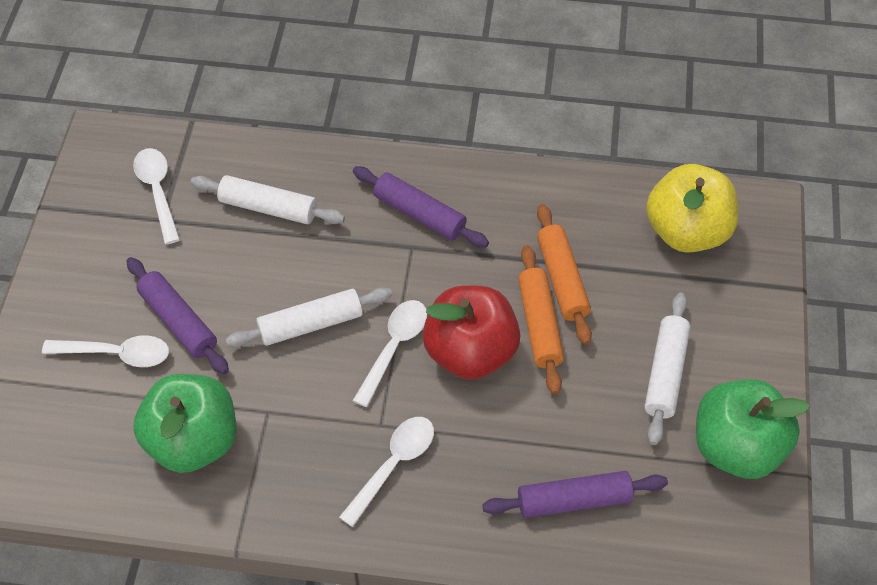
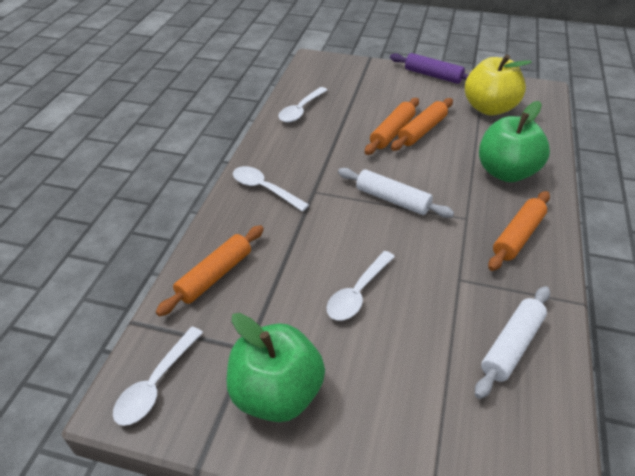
orange rolling pin: [518,245,564,394] [537,204,592,345] = 2 -> [156,225,264,316] [365,98,419,155] [391,98,453,151] [488,191,550,271] = 4
purple rolling pin: [126,257,229,374] [353,166,489,248] [482,471,668,518] = 3 -> [390,53,469,84] = 1
red apple: [423,285,521,380] = 1 -> none = 0
white rolling pin: [191,175,345,224] [225,287,392,347] [645,293,691,445] = 3 -> [338,168,454,218] [475,286,550,399] = 2

